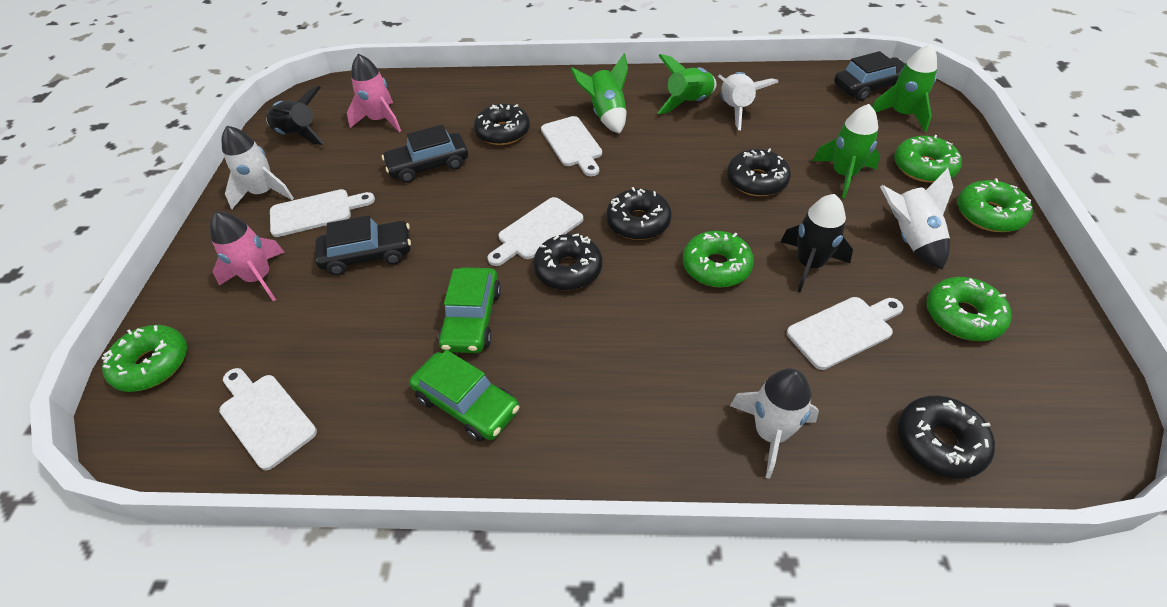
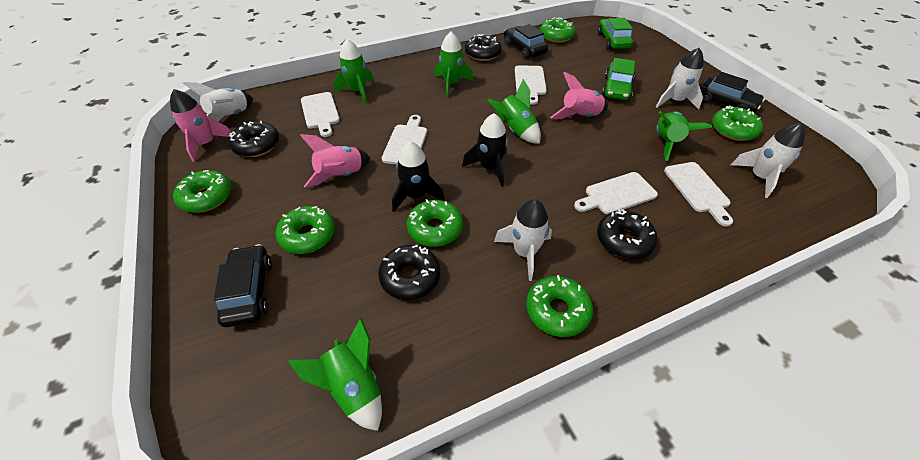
black donut: [474,104,530,145] [533,233,602,290] [606,187,672,240] [727,148,791,196] [898,395,995,479] = 5 -> [229,121,279,157] [378,245,440,300] [465,34,502,61] [597,209,658,259] = 4
green donut: [102,325,187,392] [683,231,754,287] [894,135,962,183] [927,277,1011,341] [957,178,1033,232] = 5 -> [173,170,232,213] [275,206,335,254] [407,199,463,247] [526,275,593,337] [540,18,575,43] [712,106,763,141] = 6
green rocket: [571,53,628,134] [658,54,717,114] [813,104,880,198] [872,44,938,132] = 4 -> [288,318,382,431] [334,39,374,104] [435,32,474,97] [487,79,541,144] [656,111,712,161] = 5
pink rocket: [210,212,284,301] [347,54,401,132] = 2 -> [170,89,232,162] [300,134,371,188] [550,72,608,119] = 3

